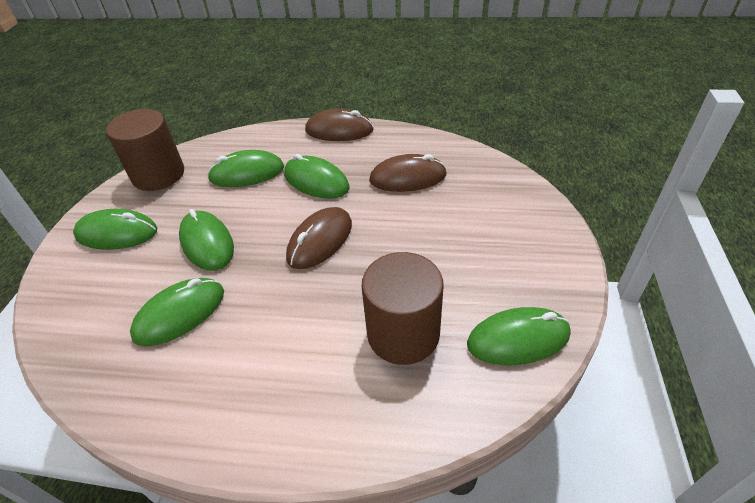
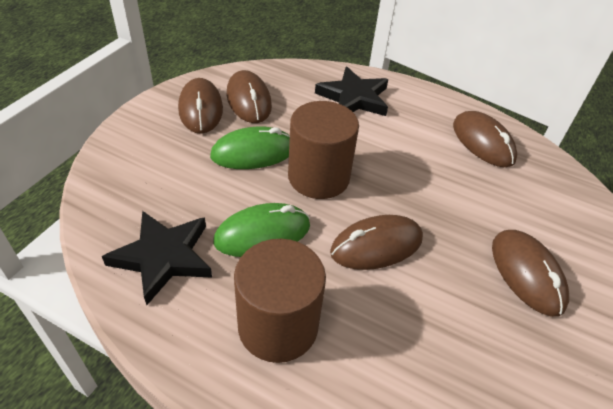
black star: none = 0 -> [102,211,212,305] [315,67,388,116] = 2
brown mouse: [286,207,352,269] [305,109,374,141] [369,154,447,192] = 3 -> [178,78,223,134] [227,70,272,123] [330,215,423,270] [453,111,517,167] [492,230,569,317] = 5
green mouse: [73,209,157,250] [130,278,224,346] [179,209,234,271] [207,150,284,187] [284,154,349,199] [467,307,570,365] = 6 -> [210,127,290,169] [214,203,310,257] = 2

